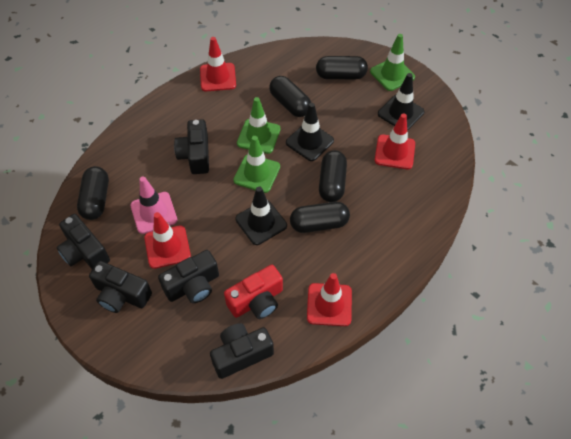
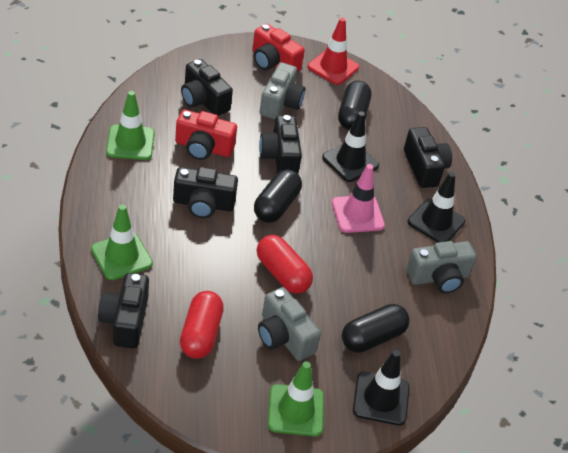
black capsule: [77,166,109,220] [269,76,311,117] [290,202,350,233] [316,56,368,79] [319,150,347,202] = 5 -> [254,169,302,223] [338,81,371,130] [342,304,410,353] = 3
grey camera: none = 0 -> [258,287,321,361] [260,62,305,120] [406,241,476,293] = 3
red camera: [224,265,283,319] = 1 -> [175,110,237,160] [252,24,304,72] = 2
red capsule: none = 0 -> [180,291,224,359] [257,235,313,294] = 2
red traffic cone: [144,212,191,269] [200,37,236,91] [307,273,352,326] [375,113,415,169] = 4 -> [308,18,359,85] = 1

